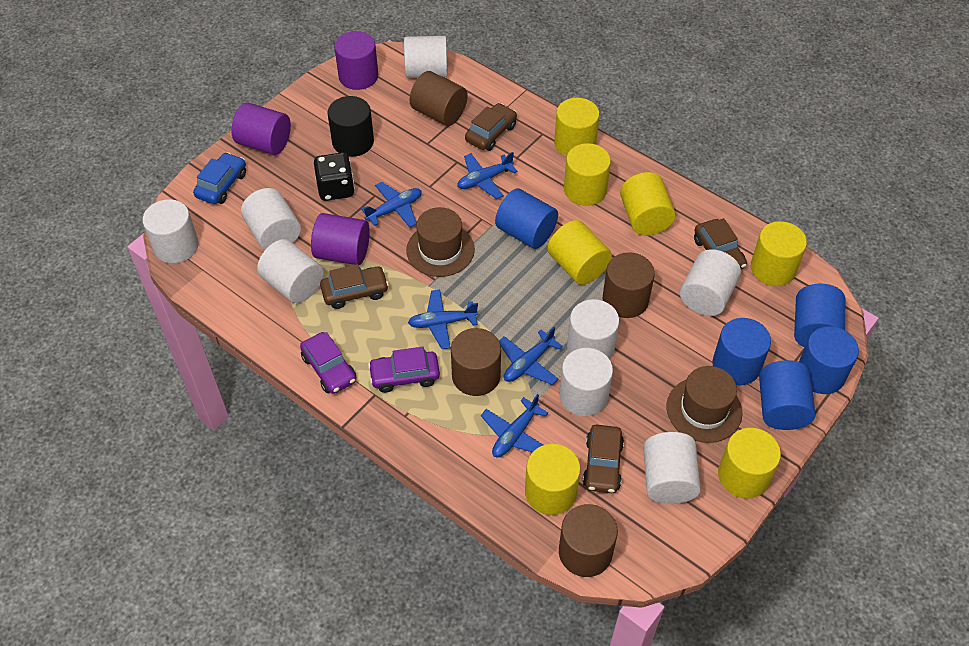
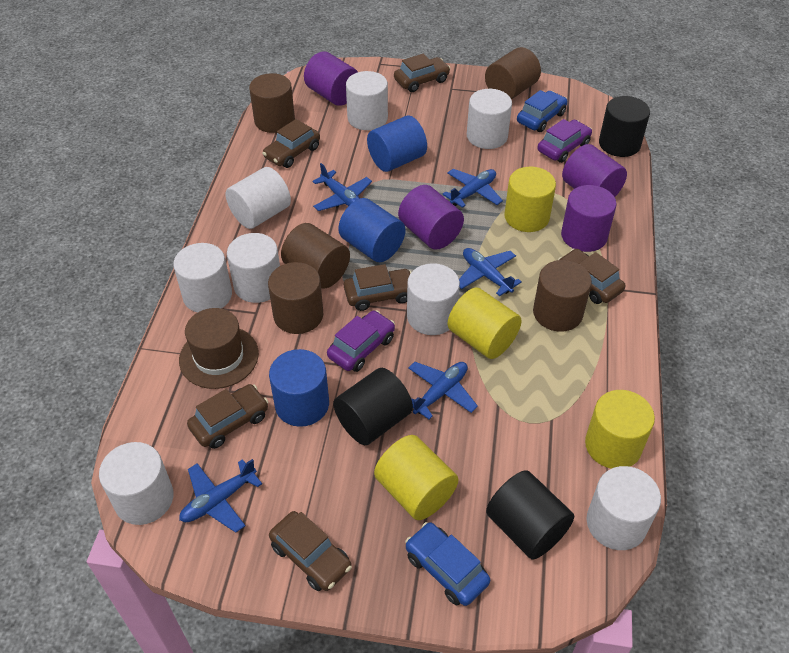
black cylinder: [328,96,374,157] = 1 -> [333,368,413,445] [486,470,574,560] [599,96,650,157] = 3
black dice: [314,153,355,201] = 1 -> none = 0
blue car: [193,152,246,204] = 1 -> [405,522,490,606] [517,90,567,132] = 2
blue cylinder: [495,188,558,249] [713,318,771,385] [759,360,815,430] [794,284,846,348] [799,326,859,394] = 5 -> [269,349,329,427] [338,198,405,262] [367,115,427,172] = 3
brown car: [320,264,389,309] [465,103,517,151] [583,425,624,493] [694,218,747,269] = 4 -> [187,384,268,449] [262,119,320,168] [269,511,352,591] [344,264,412,311] [394,54,450,92] [558,249,625,304] = 6
brown cylinder: [409,71,468,126] [451,328,501,396] [559,504,618,577] [603,252,655,318] = 4 -> [249,73,295,133] [268,262,323,334] [281,223,350,288] [485,47,541,100] [533,260,592,332] = 5
brown hat: [406,207,475,277] [667,366,742,443] = 2 -> [179,308,259,389] = 1
purple cylinder: [231,103,291,155] [311,213,370,265] [334,31,378,90] = 3 -> [304,52,358,106] [398,185,464,250] [561,185,617,252] [562,144,627,197] = 4
yellow cylinder: [525,444,581,515] [547,220,612,285] [554,98,600,157] [564,143,611,206] [620,172,676,235] [718,428,781,498] [751,221,807,286] = 7 -> [374,435,459,520] [448,288,522,359] [504,167,556,232] [585,390,655,469] = 4

